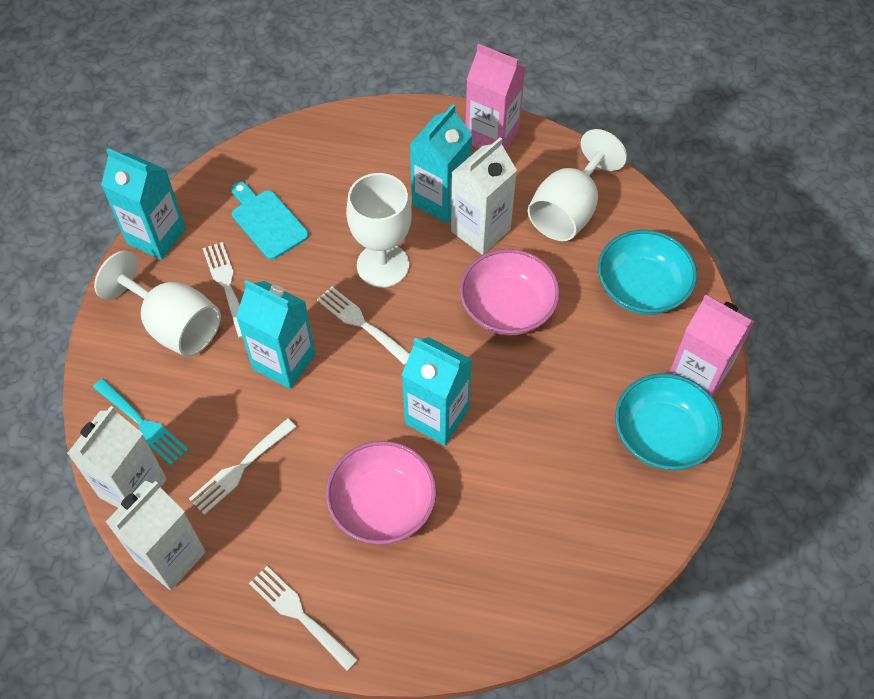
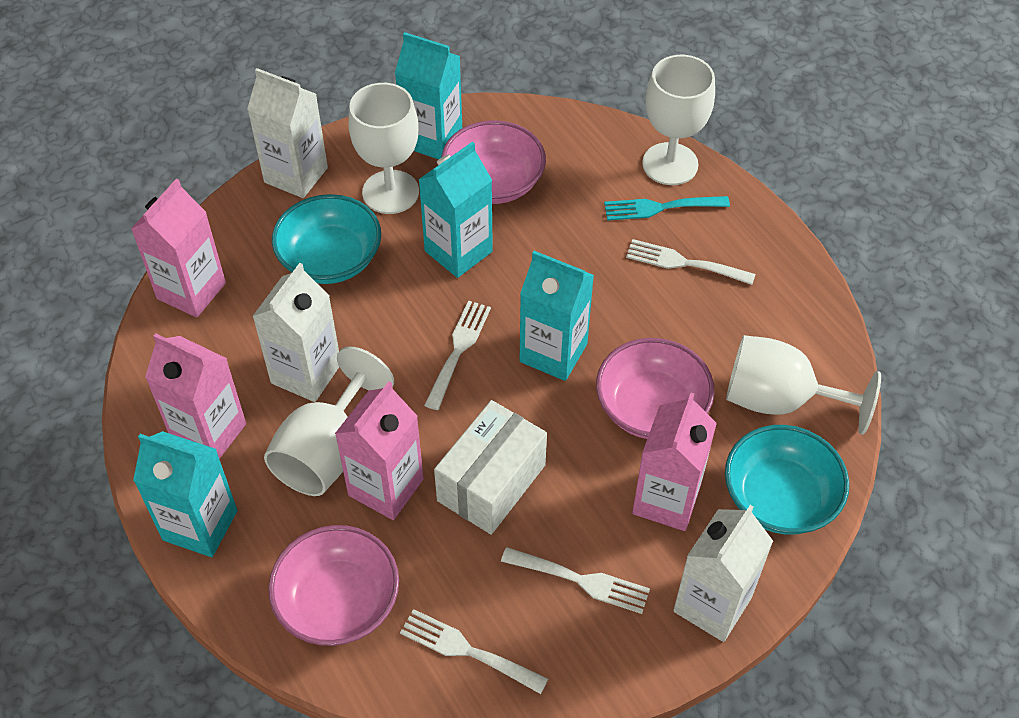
pink bowl: [326,441,437,545] [460,249,560,336] = 2 -> [268,525,399,646] [441,120,546,204] [596,338,715,439] = 3
pink carton: [465,44,525,151] [669,295,754,397] = 2 -> [131,179,226,318] [145,333,246,459] [335,381,424,520] [632,393,717,531] = 4
turquoise cutting board: [231,182,309,260] = 1 -> none = 0
white box: none = 0 -> [434,400,547,535] = 1
white goblet: [94,251,221,357] [346,173,412,288] [528,129,627,241] = 3 -> [264,346,394,496] [348,83,419,214] [642,55,715,185] [726,335,881,435] = 4

